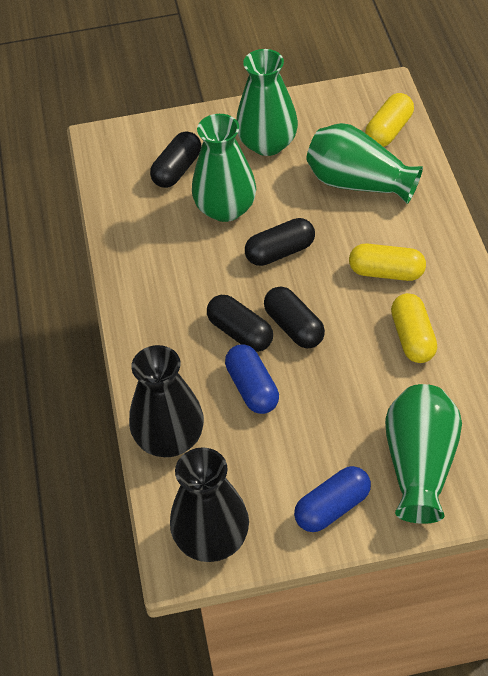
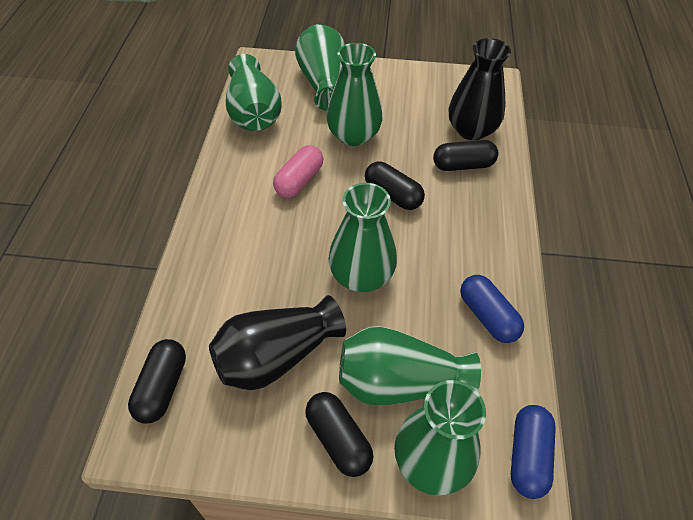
green vase: [192,114,256,222] [236,49,298,156] [306,123,423,204] [385,384,462,524] = 4 -> [226,54,282,131] [295,24,345,111] [326,43,382,146] [328,183,397,292] [339,326,481,405] [394,380,486,496] = 6
pink capsule: none = 0 -> [273,145,323,198] = 1
yellow capsule: [349,244,426,281] [365,93,414,147] [391,293,437,363] = 3 -> none = 0

